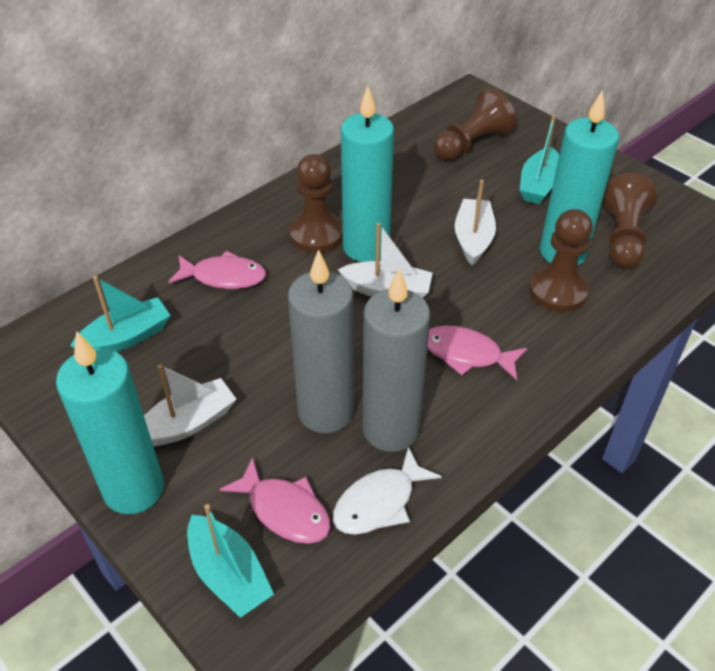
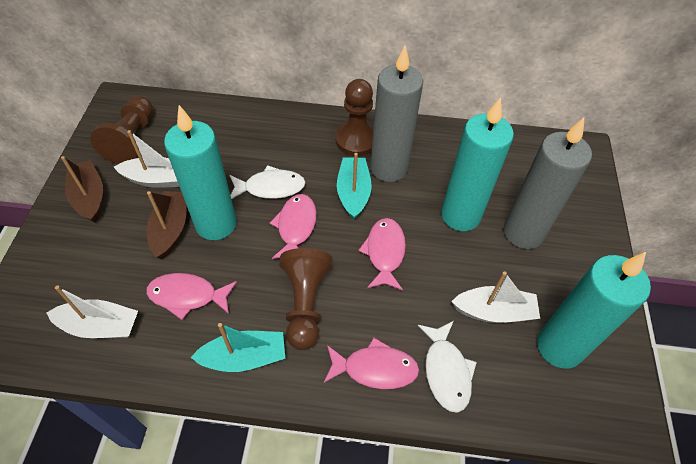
brown boat: none = 0 -> [61,156,103,223] [146,191,187,259] = 2
brown pawn: [289,154,343,253] [434,88,516,161] [529,209,593,312] [602,173,657,269] = 4 -> [90,96,153,164] [279,248,333,350] [335,79,374,156] = 3
pink fish: [168,251,266,289] [219,457,330,544] [427,325,527,380] = 3 -> [146,273,237,320] [270,194,317,259] [324,338,419,389] [358,218,406,291] = 4
turquoise boat: [70,276,170,352] [187,504,274,618] [520,115,559,204] = 3 -> [191,323,285,372] [337,153,372,220] = 2
white fish: [333,447,442,535] = 1 -> [230,165,306,199] [417,321,477,413] = 2

